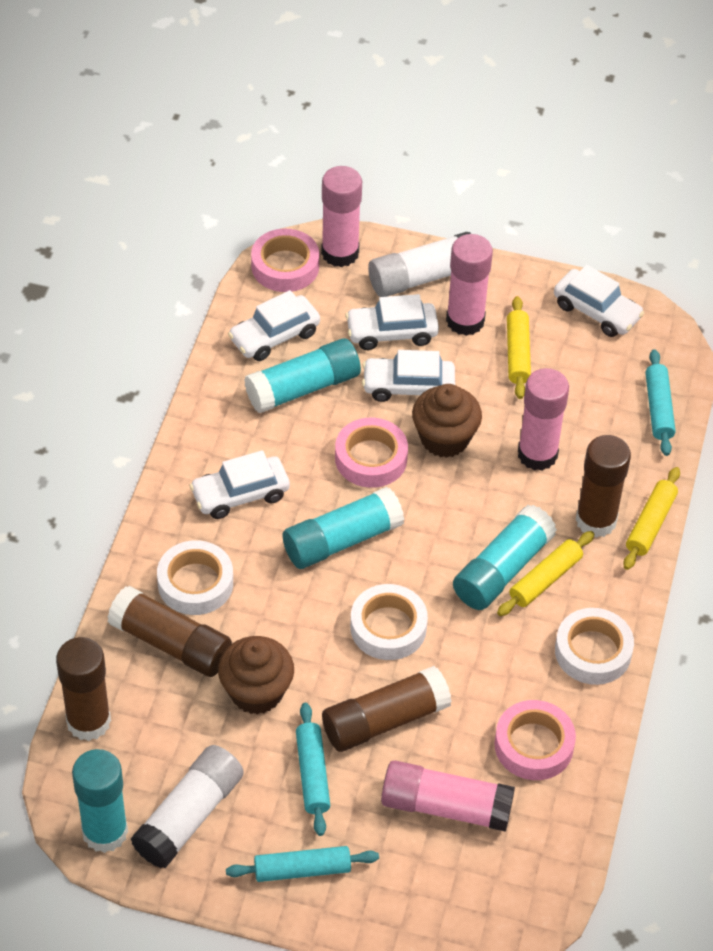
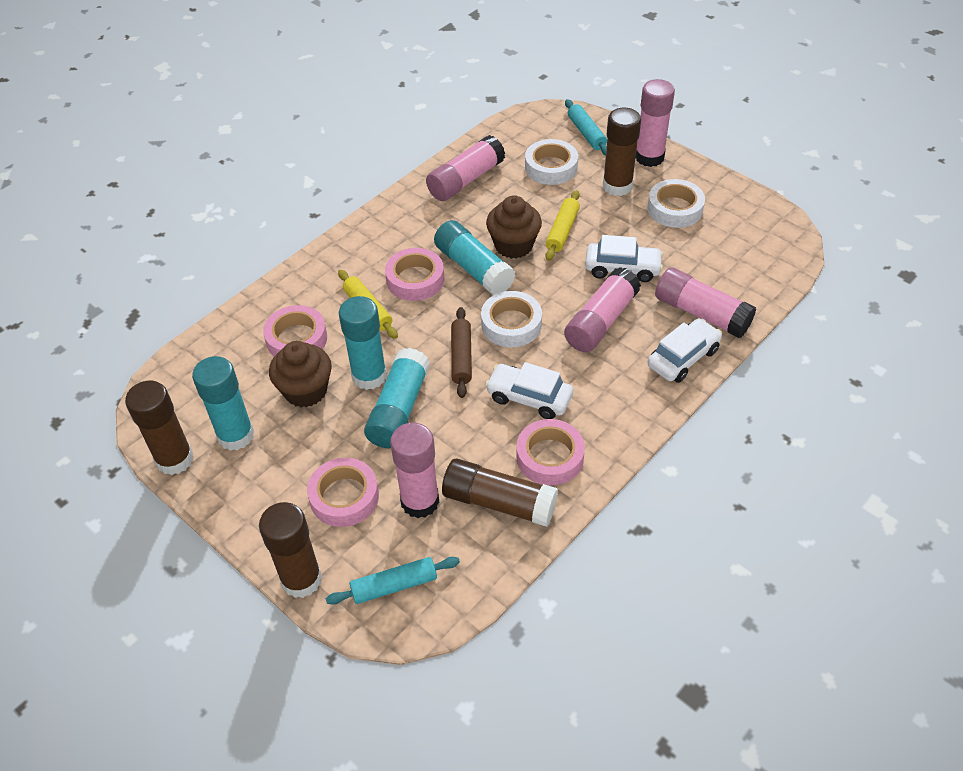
brown rolling pin: none = 0 -> [451,307,472,398] = 1
pink glue stick: [321,166,362,267] [381,760,515,832] [446,234,493,336] [518,368,569,471] = 4 -> [390,422,439,518] [426,135,505,201] [564,267,641,352] [636,79,675,167] [655,267,756,338] = 5
pink tape: [251,229,319,292] [335,418,408,488] [494,700,576,780] = 3 -> [263,305,327,356] [307,458,379,527] [385,248,444,301] [516,419,585,486] = 4
turquoise rolling pin: [226,846,379,882] [296,703,330,836] [645,349,676,456] = 3 -> [326,557,460,605] [565,99,607,155] = 2
white car: [189,450,290,519] [228,290,320,361] [345,294,439,350] [362,350,455,402] [554,265,644,337] = 5 -> [485,362,573,419] [585,235,663,282] [648,318,722,383] = 3
white glue stick: [131,745,244,868] [368,232,471,297] = 2 -> none = 0
yellow rolling pin: [497,531,595,616] [507,296,531,399] [623,467,680,570] = 3 -> [338,270,398,339] [545,190,580,261] = 2

